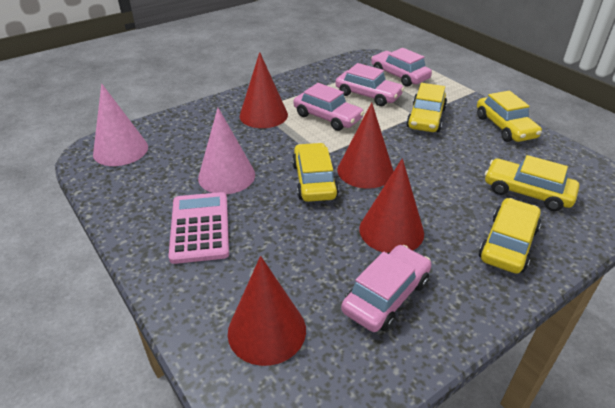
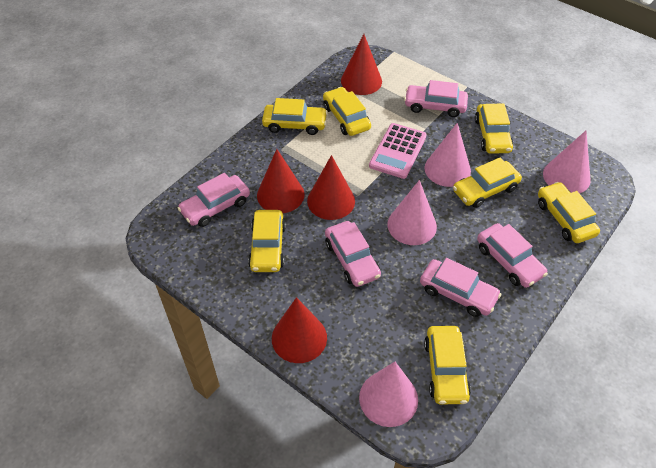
pink car: [294,83,364,131] [335,63,404,106] [341,245,431,332] [371,48,432,87] = 4 -> [177,173,250,227] [325,221,381,287] [404,80,468,117] [420,258,501,317] [477,223,548,288] = 5
pink cone: [93,84,148,166] [198,108,255,194] = 2 -> [359,362,418,427] [387,180,437,245] [424,123,471,187] [543,131,591,194] = 4
yellow car: [292,143,339,202] [406,83,447,132] [477,91,542,142] [479,198,541,274] [485,155,579,211] = 5 -> [248,210,286,272] [262,98,328,135] [323,87,371,136] [424,326,471,404] [453,158,522,208] [475,103,513,154] [538,182,600,243] = 7

